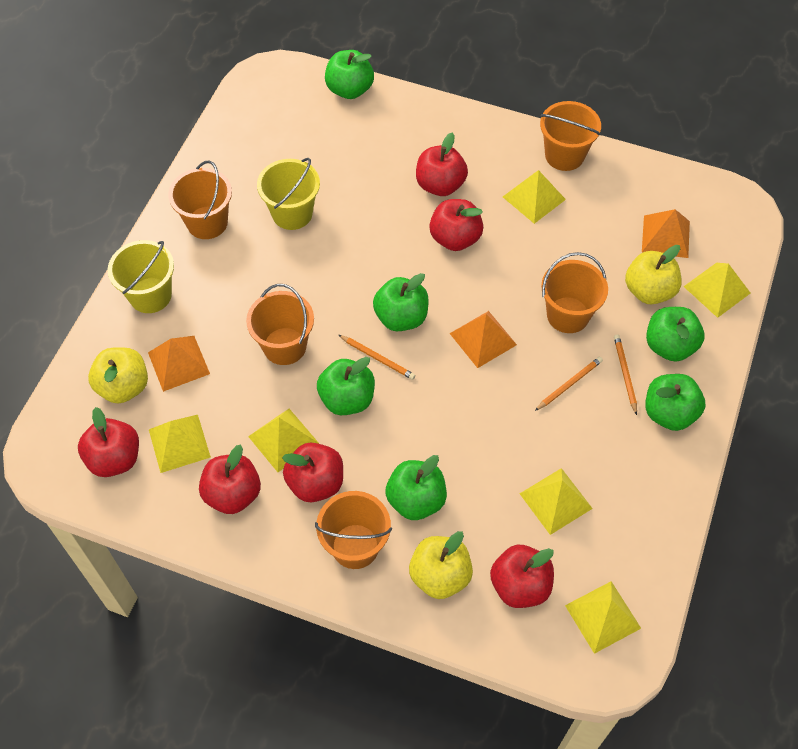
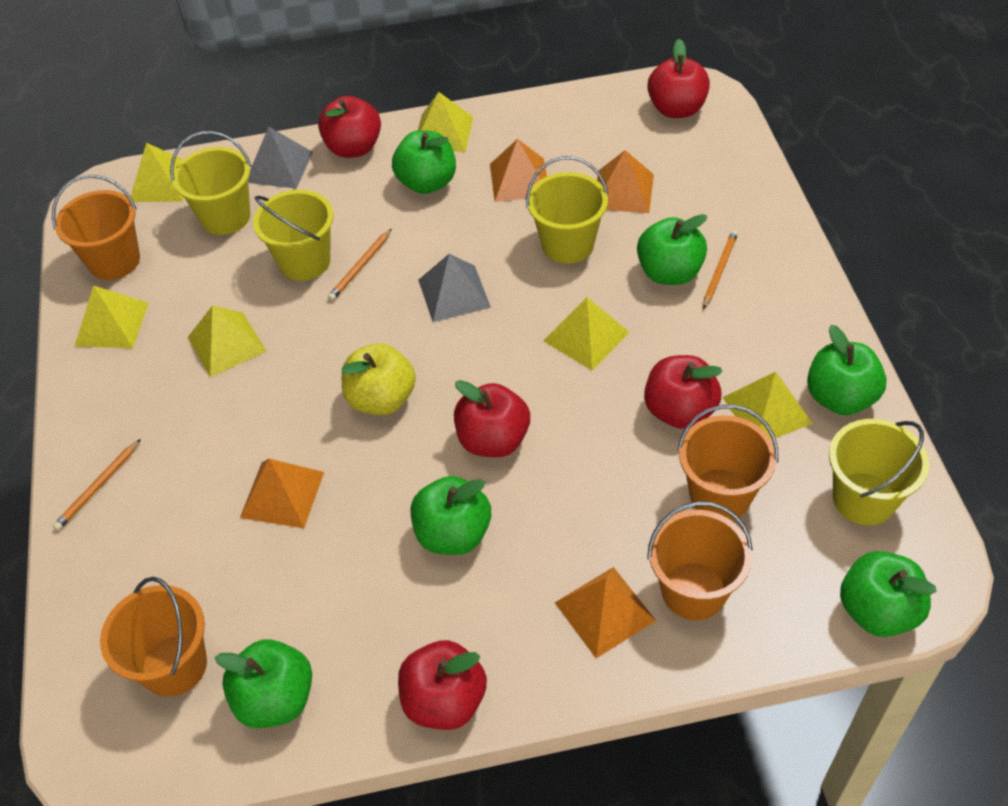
grey pyramid: none = 0 -> [248,127,313,189] [418,254,491,322] = 2
orange bucket: [168,160,232,239] [246,284,314,365] [315,491,392,569] [540,101,601,171] [541,252,608,333] = 5 -> [52,175,140,280] [100,577,207,697] [647,501,753,620] [677,405,778,520] = 4
orange pyramid: [148,336,210,392] [450,311,517,368] [642,209,690,258] = 3 -> [240,459,324,528] [490,139,547,202] [555,567,656,658] [597,150,654,213] = 4
red apple: [78,407,139,477] [199,445,261,514] [282,443,343,502] [416,132,468,196] [429,199,483,251] [490,545,554,608] = 6 -> [318,96,381,158] [398,640,487,730] [454,380,530,457] [644,355,723,429] [647,39,710,118] = 5
yellow apple: [88,347,148,404] [409,531,473,599] [625,245,682,304] = 3 -> [342,343,416,415] = 1
yellow bucket: [108,240,174,313] [257,158,320,230] = 2 -> [170,131,252,235] [253,190,334,281] [526,156,608,264] [829,419,929,525] = 4

